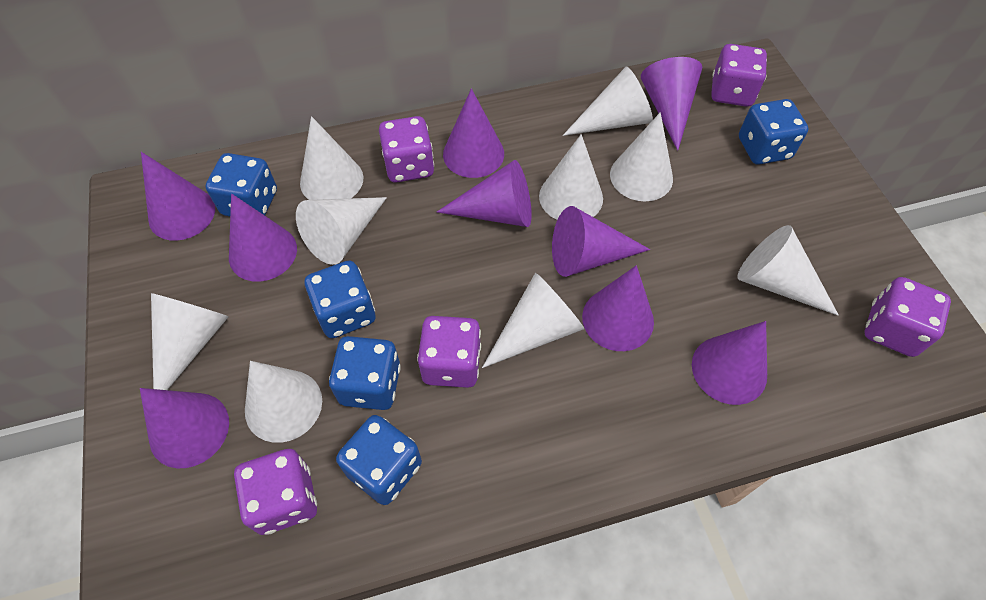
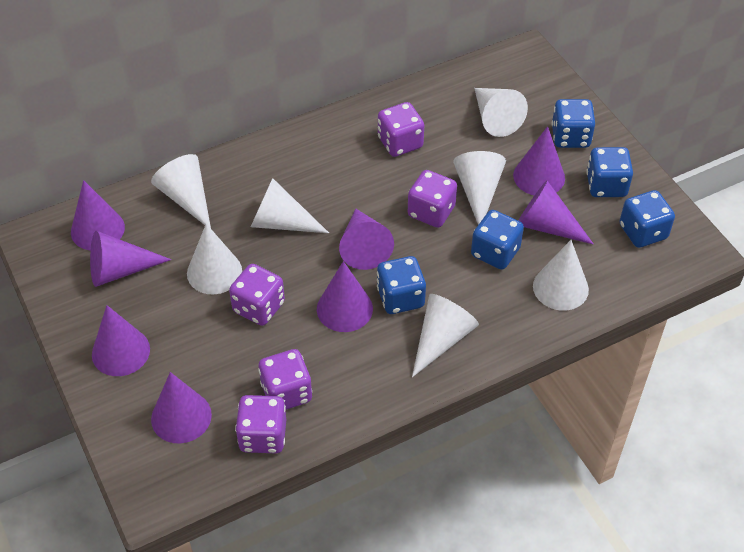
purple cone: [140,388,229,468] [141,152,215,241] [229,193,297,282] [437,160,532,227] [443,89,504,178] [552,206,650,277] [582,265,654,351] [641,57,702,151] [692,321,767,405] = 9 -> [71,180,125,250] [90,231,172,287] [92,305,150,376] [151,372,212,444] [317,261,373,332] [339,209,394,270] [513,126,565,195] [518,181,594,245] = 8
white cone: [151,293,229,390] [245,361,322,443] [296,197,387,265] [300,116,363,200] [482,273,585,368] [539,134,603,220] [563,66,653,136] [610,112,673,201] [737,225,839,316] = 9 -> [151,154,211,228] [187,224,242,294] [251,178,329,233] [412,294,479,377] [453,151,506,225] [474,88,528,137] [533,240,589,311] = 7

